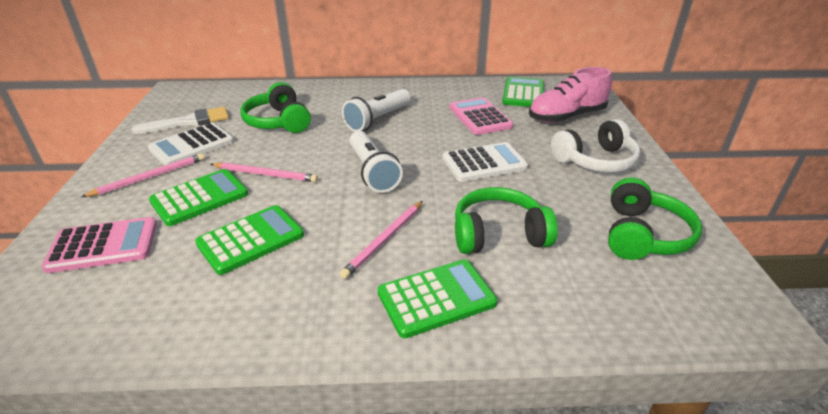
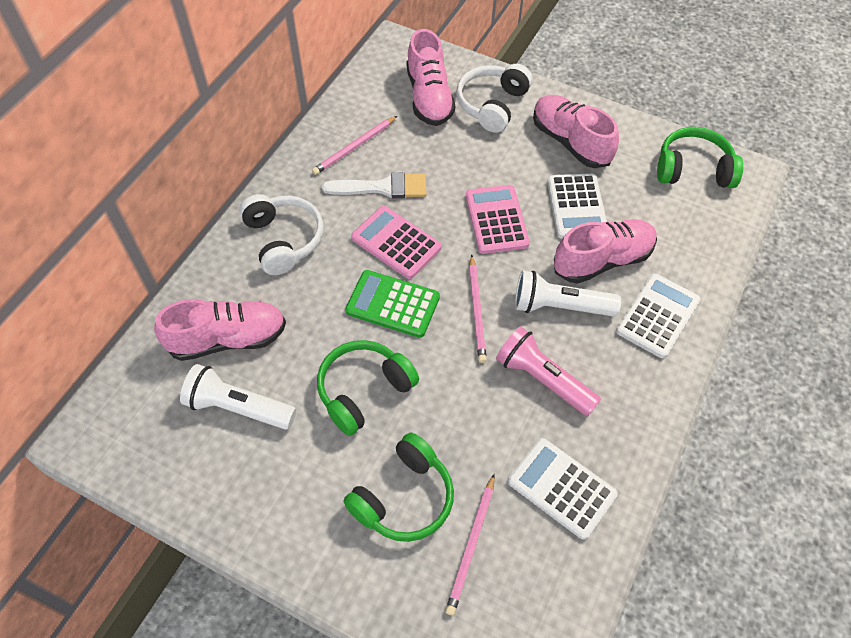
green calculator: [149,169,248,226] [195,205,304,275] [378,259,497,338] [502,77,544,107] = 4 -> [345,270,440,338] = 1
pink flashlight: none = 0 -> [496,326,601,416] = 1
pink shoe: [529,67,612,123] = 1 -> [154,299,286,361] [407,29,455,126] [533,95,619,168] [554,219,657,283] = 4
white calculator: [148,123,234,166] [442,142,528,182] = 2 -> [508,438,618,540] [547,173,607,239] [616,274,700,358] = 3
white headphones: [551,119,640,172] = 1 -> [239,194,324,275] [456,64,532,133] = 2

